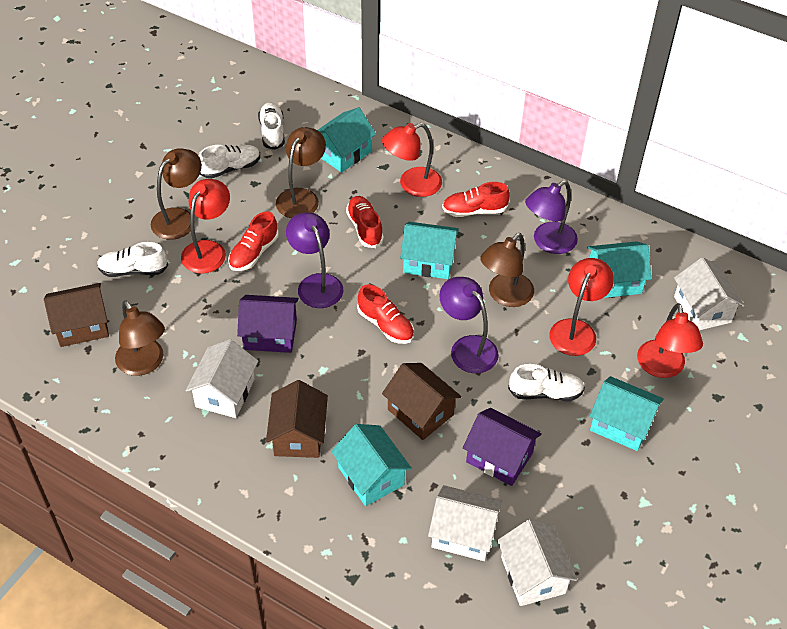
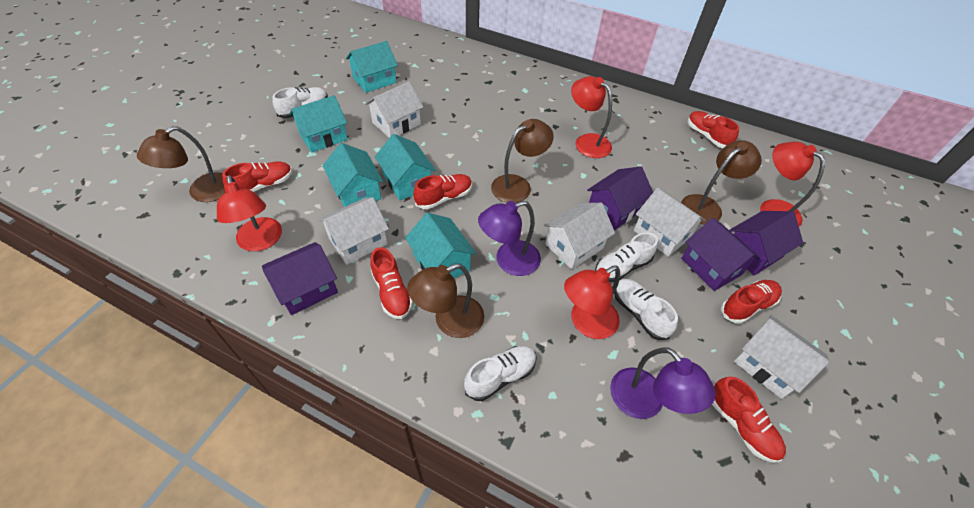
brown house: [44,283,109,347] [266,380,328,458] [382,363,462,440] = 3 -> none = 0
purple house: [237,295,299,353] [463,408,542,486] = 2 -> [262,242,338,315] [587,166,653,231] [681,218,760,291] [730,211,803,275] = 4
purple lamp: [286,212,344,308] [439,277,499,373] [525,180,578,254] = 3 -> [478,201,541,276] [610,348,716,419] = 2
red shoe: [228,211,279,271] [346,196,384,248] [357,284,414,344] [442,182,510,217] = 4 -> [222,161,292,192] [370,247,413,319] [413,174,472,209] [688,111,739,148] [712,377,786,463] [721,280,782,324] = 6
white house: [185,339,258,418] [428,485,502,561] [497,519,577,606] [674,257,745,330] = 4 -> [318,197,389,264] [365,82,423,138] [544,203,615,269] [634,188,706,257] [734,315,830,399] = 5

